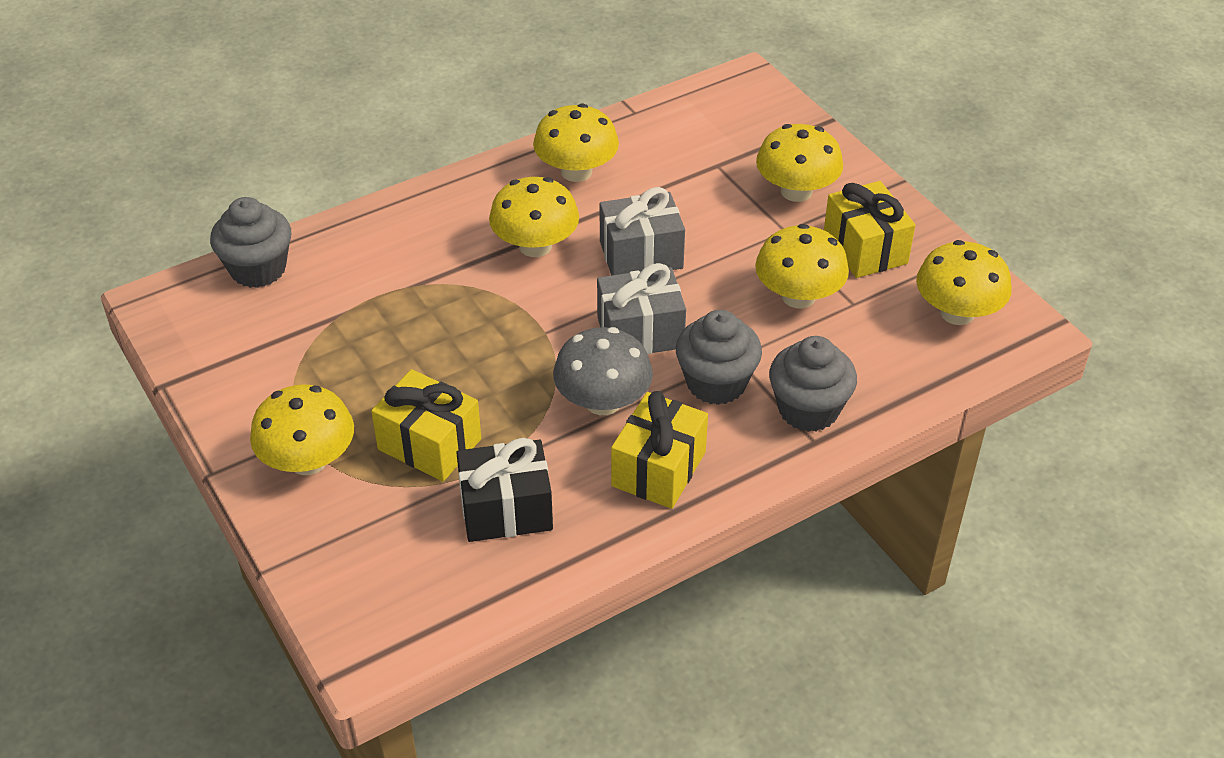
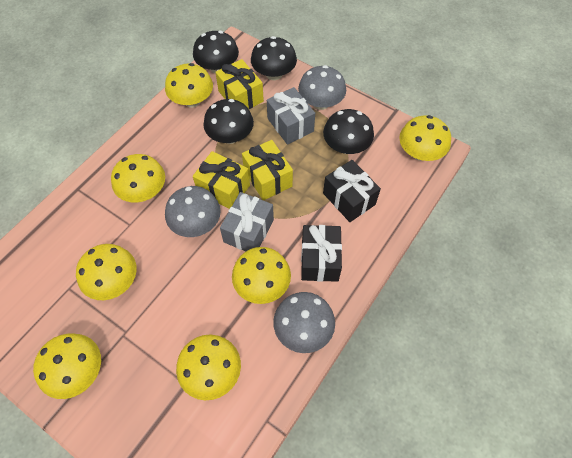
black gift: [456,438,553,542] = 1 -> [301,225,342,282] [323,160,381,222] = 2
black mushroom: none = 0 -> [193,31,239,74] [203,99,254,144] [251,36,297,80] [323,109,374,154] = 4
grey cupcake: [210,197,291,288] [676,310,762,405] [769,336,857,432] = 3 -> none = 0
grey mushroom: [553,327,653,415] = 1 -> [165,186,221,237] [273,292,335,353] [298,65,346,110] = 3
yellow mushroom: [250,384,354,475] [489,177,579,257] [533,103,619,182] [755,224,849,308] [756,124,843,202] [916,240,1012,325] = 6 -> [33,333,101,399] [76,244,137,300] [111,154,165,203] [165,63,213,107] [176,335,241,400] [232,247,291,304] [399,115,451,161] = 7

